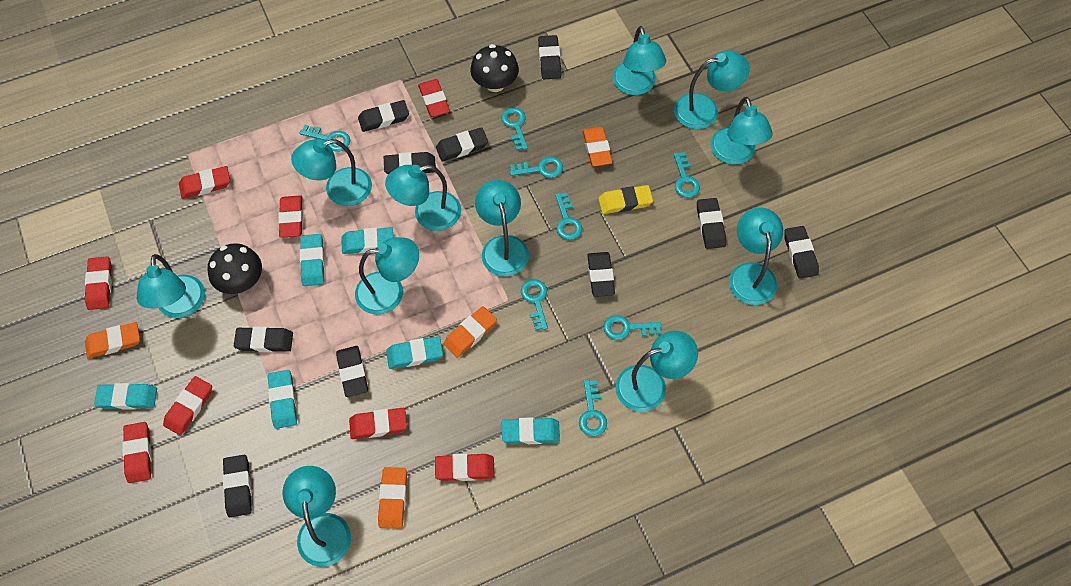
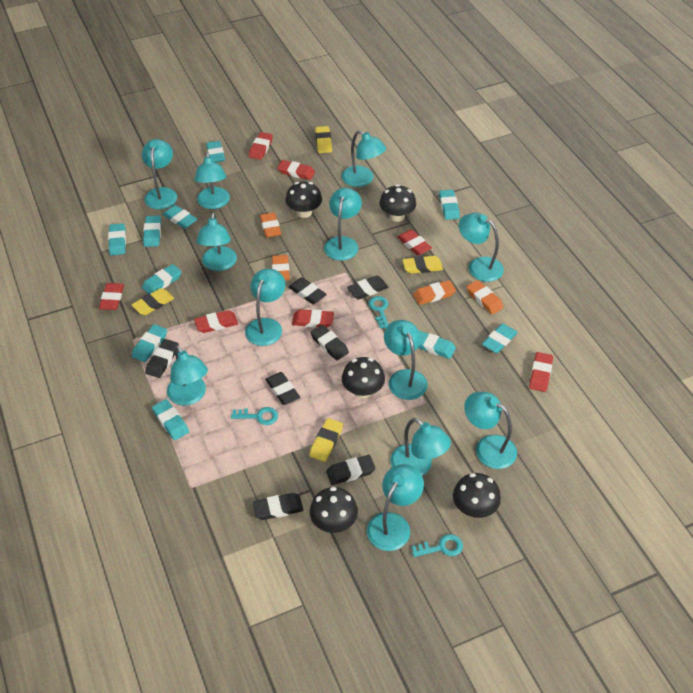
black eraser: [223,455,252,517] [234,327,293,352] [336,346,368,397] [358,100,409,132] [384,152,436,174] [436,127,488,161] [538,35,561,79] [587,252,615,297] [697,198,726,249] [784,226,819,279] = 10 -> [145,339,179,378] [253,493,304,520] [265,372,300,405] [288,277,327,304] [310,324,349,360] [326,455,376,485] [347,275,388,299] = 7
black mushroom: [208,243,262,294] [470,44,519,92] = 2 -> [285,182,322,218] [310,487,358,533] [342,357,385,398] [379,184,416,222] [453,473,501,518] = 5
red eraser: [85,257,112,310] [122,422,152,483] [163,376,212,435] [179,166,230,199] [278,195,303,238] [349,408,407,439] [418,79,450,117] [435,454,495,481] = 8 -> [99,283,124,310] [194,310,238,333] [249,132,273,160] [277,160,315,180] [292,309,334,328] [397,229,432,255] [529,352,553,392] = 7
turquoise eraser: [94,383,157,410] [268,370,297,429] [300,234,325,286] [341,227,393,254] [386,336,443,369] [502,417,560,444] = 6 -> [108,223,126,256] [132,324,167,362] [142,264,182,294] [143,216,161,247] [152,399,189,440] [162,205,197,229] [206,141,225,163] [418,330,456,359] [439,190,460,220] [482,323,518,353] = 10
turquoise key: [299,125,350,152] [501,107,528,151] [510,156,563,178] [521,279,548,331] [555,192,582,240] [579,380,607,436] [604,315,661,340] [674,152,700,198] = 8 -> [231,407,278,425] [369,296,388,328] [412,534,463,557] = 3
turquoise lamp: [137,254,205,318] [283,466,351,567] [291,139,372,206] [355,237,419,315] [385,165,461,231] [475,180,529,276] [612,26,666,95] [616,331,698,412] [674,51,749,129] [710,97,772,164] [729,207,783,305] = 11 -> [142,139,177,209] [167,345,208,406] [194,152,230,209] [197,213,237,271] [245,269,285,346] [324,188,362,261] [341,130,386,187] [367,464,424,551] [384,320,427,400] [390,418,451,476] [459,213,504,282] [464,392,517,469] = 12
yellow eraser: [598,185,653,214] = 1 -> [131,288,174,315] [309,418,343,462] [315,126,332,153] [402,256,443,274] = 4

